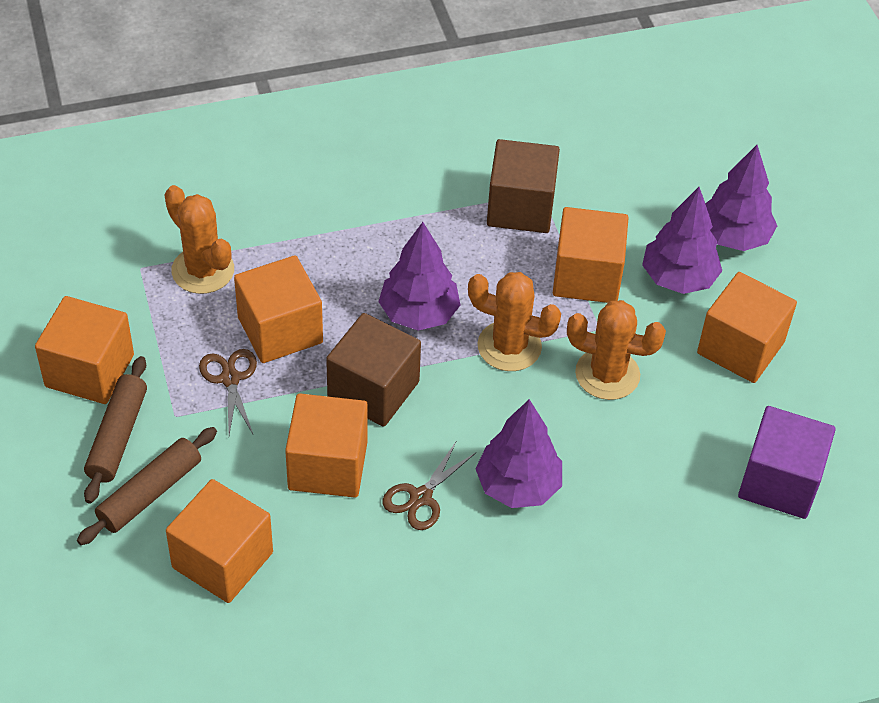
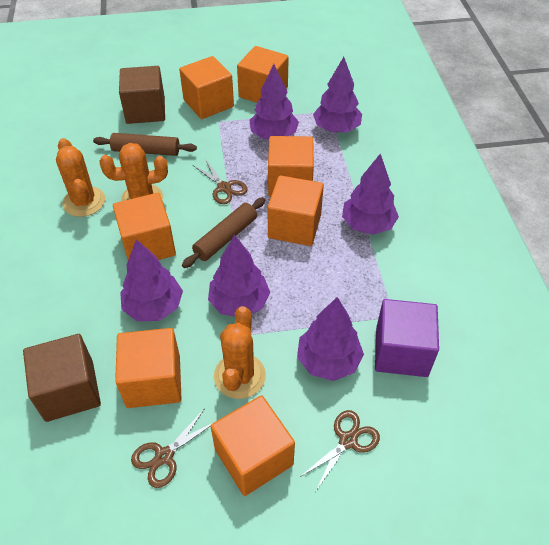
brown scissors: [199,349,257,435] [382,442,476,530] = 2 -> [131,408,211,488] [193,159,248,204] [300,410,380,491] = 3
orange cube: [35,296,134,404] [166,479,273,603] [234,255,323,363] [285,394,368,498] [553,207,629,303] [697,272,797,383] = 6 -> [113,193,176,260] [115,328,182,408] [179,56,234,119] [210,395,295,496] [237,46,289,103] [267,175,324,246] [268,136,314,197] = 7
purple tree: [378,222,460,331] [475,399,562,508] [642,187,722,294] [705,145,777,251] = 4 -> [120,239,183,321] [208,235,270,317] [249,64,299,139] [297,297,364,381] [313,57,362,133] [342,154,399,235] = 6

